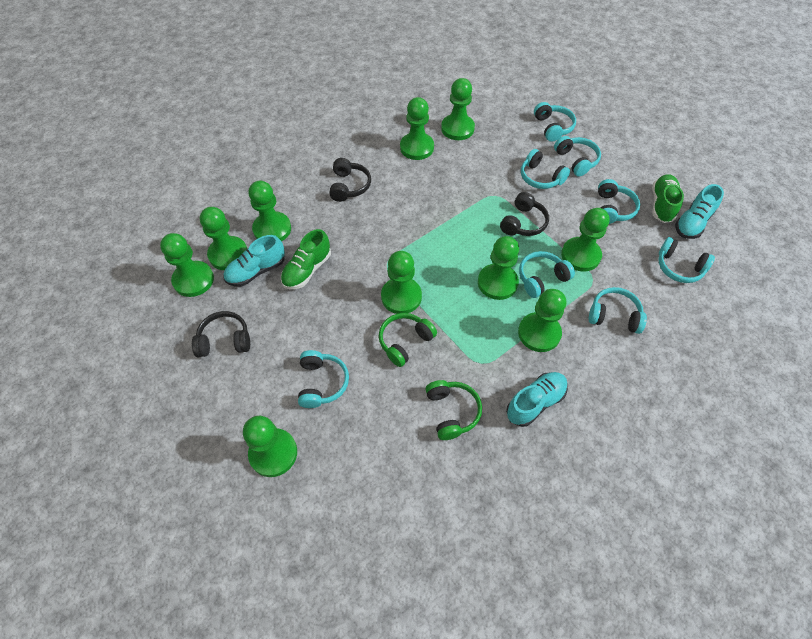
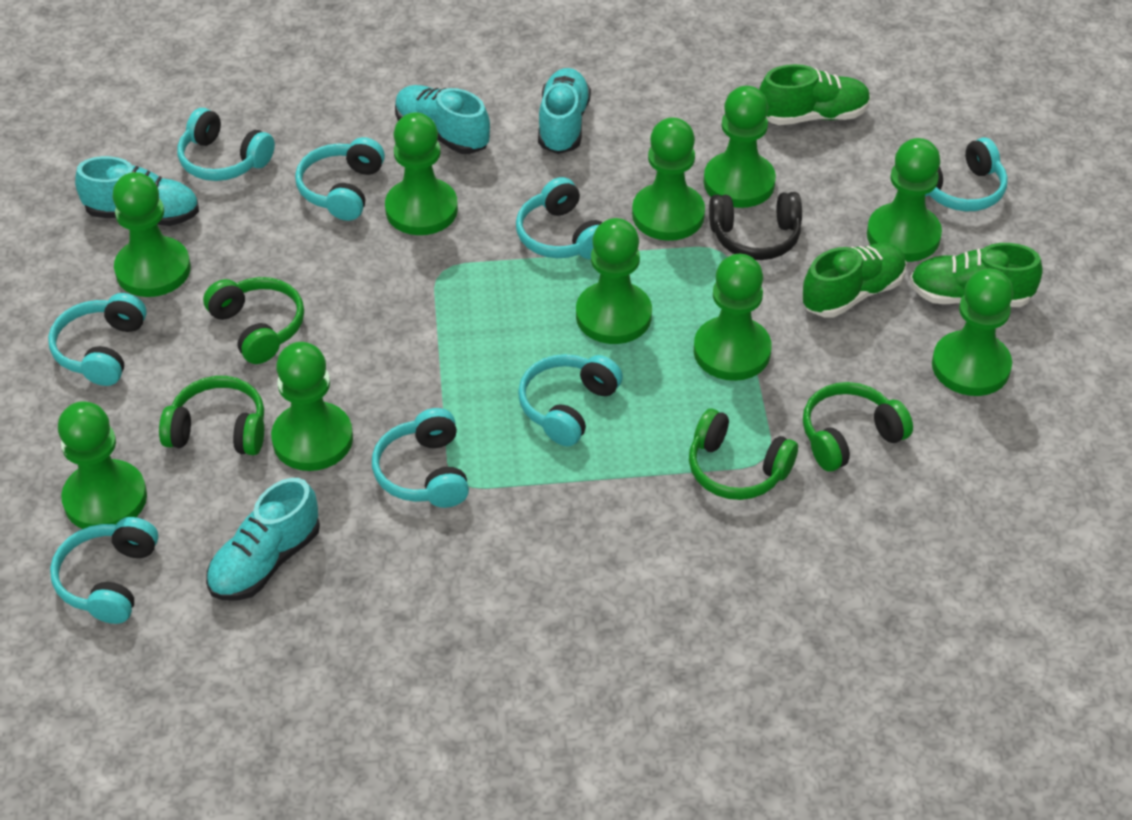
black headphones: [192,311,250,358] [329,158,371,202] [500,192,549,236] = 3 -> [709,192,802,260] = 1
green headphones: [379,313,437,367] [425,380,482,440] = 2 -> [159,376,264,455] [203,277,304,364] [689,408,798,500] [803,382,913,472] = 4
green shoe: [281,229,331,289] [652,174,684,223] = 2 -> [759,64,871,125] [802,243,907,318] [910,243,1043,307] = 3
turquoise shoe: [224,235,285,287] [506,372,568,427] [675,184,724,239] = 3 -> [75,156,199,226] [206,478,320,601] [395,85,490,154] [538,68,591,154] = 4

